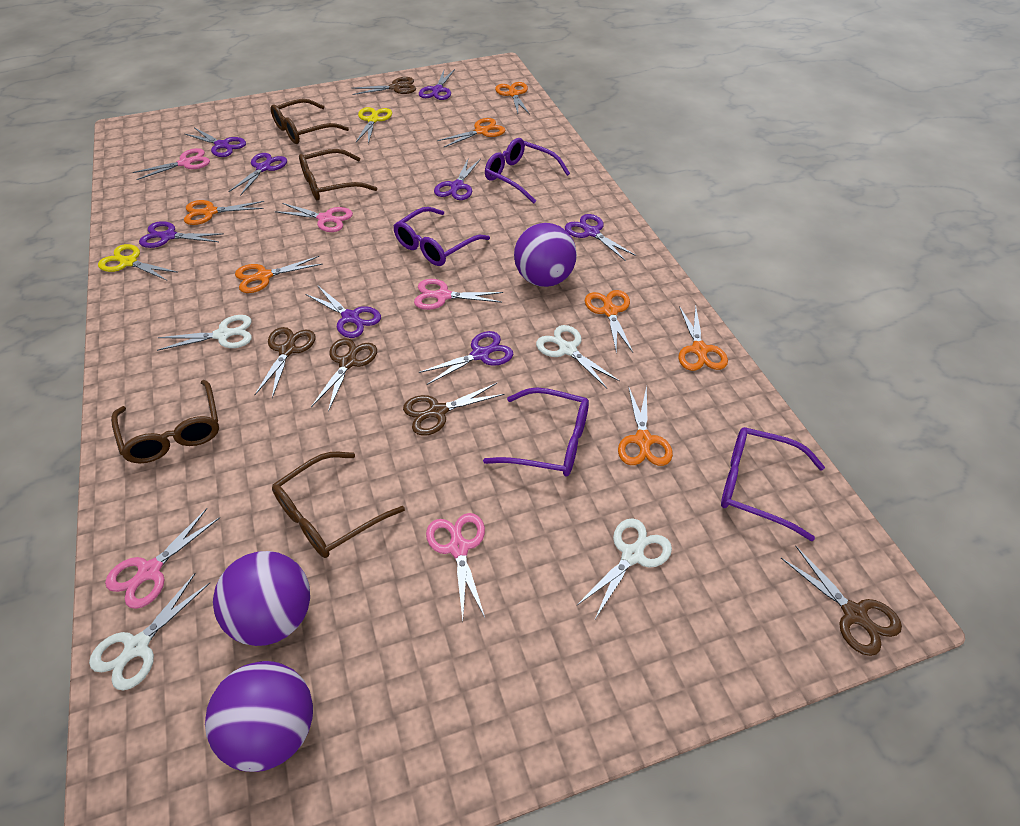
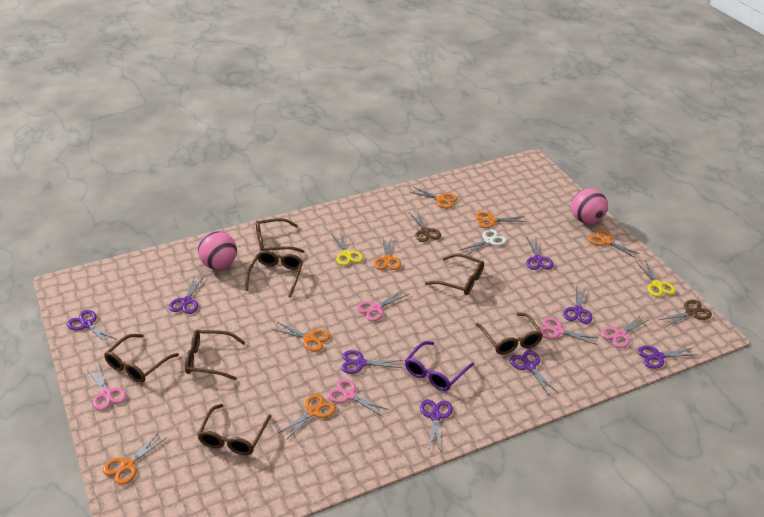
brown glasses: [111,380,219,463] [271,99,349,144] [272,452,405,558] [299,149,377,201] = 4 -> [104,334,179,383] [185,330,246,380] [197,404,271,455] [245,250,303,298] [256,218,305,253] [425,254,484,295] [476,313,543,355] = 7
brown scissors: [255,327,316,398] [311,338,377,412] [351,77,416,95] [403,383,505,436] [781,546,902,656] = 5 -> [409,210,441,242] [659,300,712,327] = 2
pink ball: none = 0 -> [198,231,237,270] [571,188,608,224] = 2
purple ball: [205,661,313,772] [213,551,310,646] [514,223,577,287] = 3 -> none = 0
purple glasses: [393,207,490,266] [483,388,589,477] [485,138,570,204] [721,427,825,541] = 4 -> [405,341,474,391] = 1
white scissors: [89,573,210,690] [157,315,252,351] [536,325,620,388] [576,518,672,619] = 4 -> [460,229,507,255] = 1

